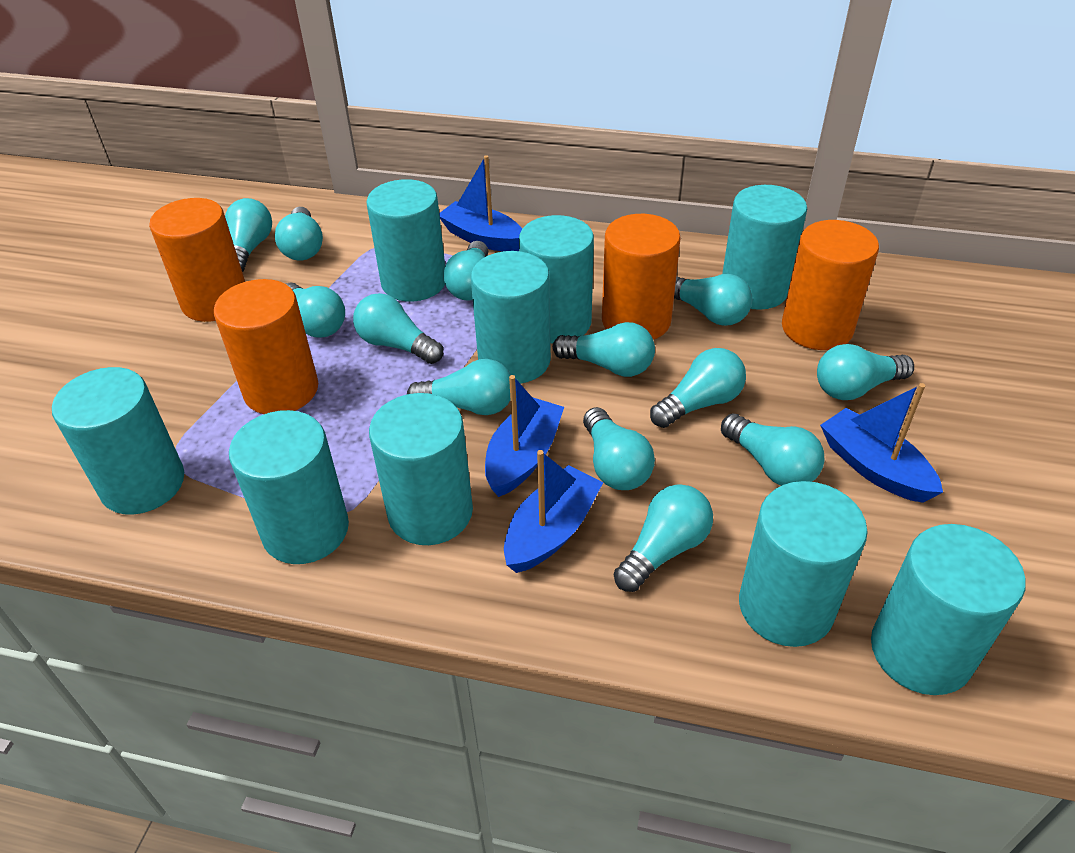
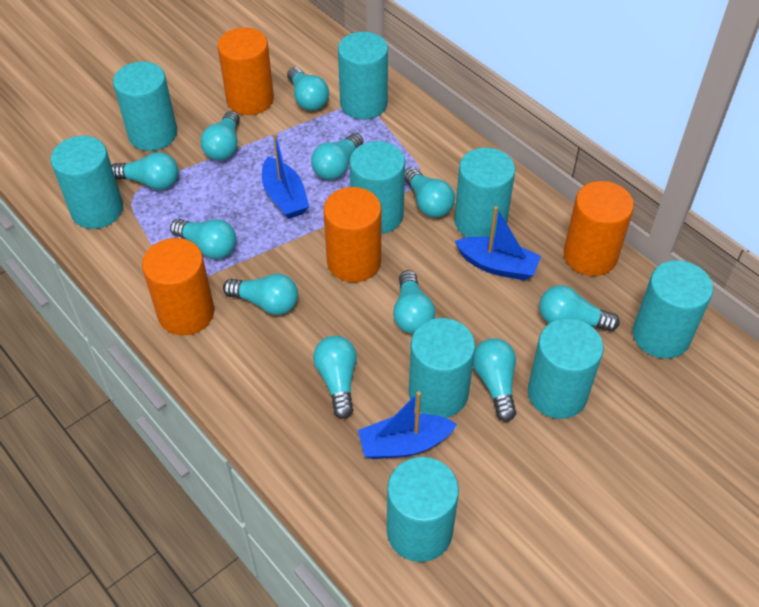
blue boat: [439,155,522,252] [485,375,564,497] [504,450,603,573] [820,383,943,503] = 4 -> [262,133,309,219] [358,391,457,459] [455,206,541,280] = 3
turquoise light bulb: [225,198,272,272] [275,207,323,261] [286,282,345,338] [353,293,443,364] [407,359,511,415] [443,241,488,301] [553,322,655,377] [583,407,655,490] [614,484,713,592] [650,348,746,428] [674,274,752,326] [721,414,824,486] [817,344,914,400] = 13 -> [112,152,178,190] [170,219,236,259] [201,111,240,161] [223,274,298,315] [287,67,329,111] [311,133,363,180] [313,336,357,419] [393,270,435,334] [405,167,455,218] [473,338,516,422] [539,285,619,331] = 11

